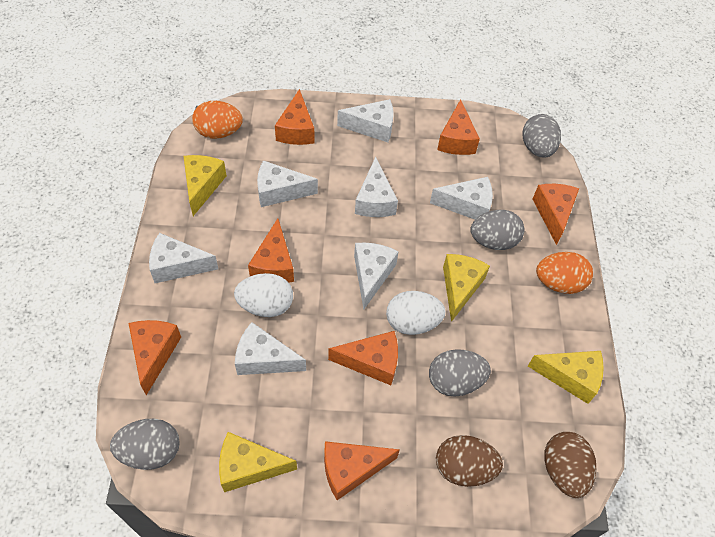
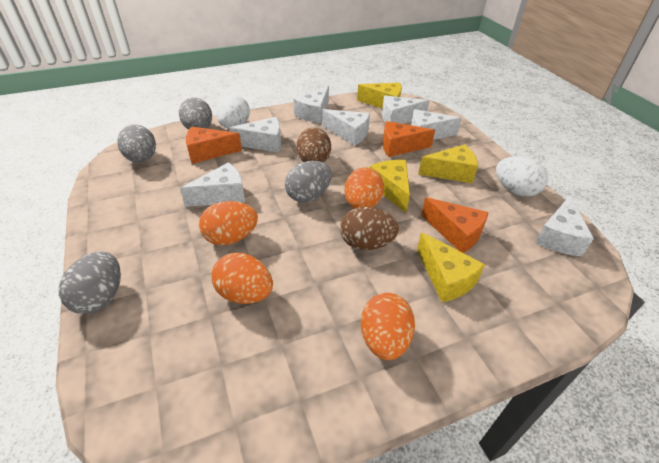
orange cheese: [129,320,181,395] [248,218,294,283] [275,89,314,145] [324,441,400,500] [328,331,398,385] [437,99,480,155] [533,184,579,245] = 7 -> [186,126,242,164] [383,121,435,157] [421,197,489,253] = 3
orange egg: [192,101,243,139] [536,252,593,294] = 2 -> [199,201,258,245] [211,253,273,304] [345,168,384,209] [361,293,415,360] = 4

